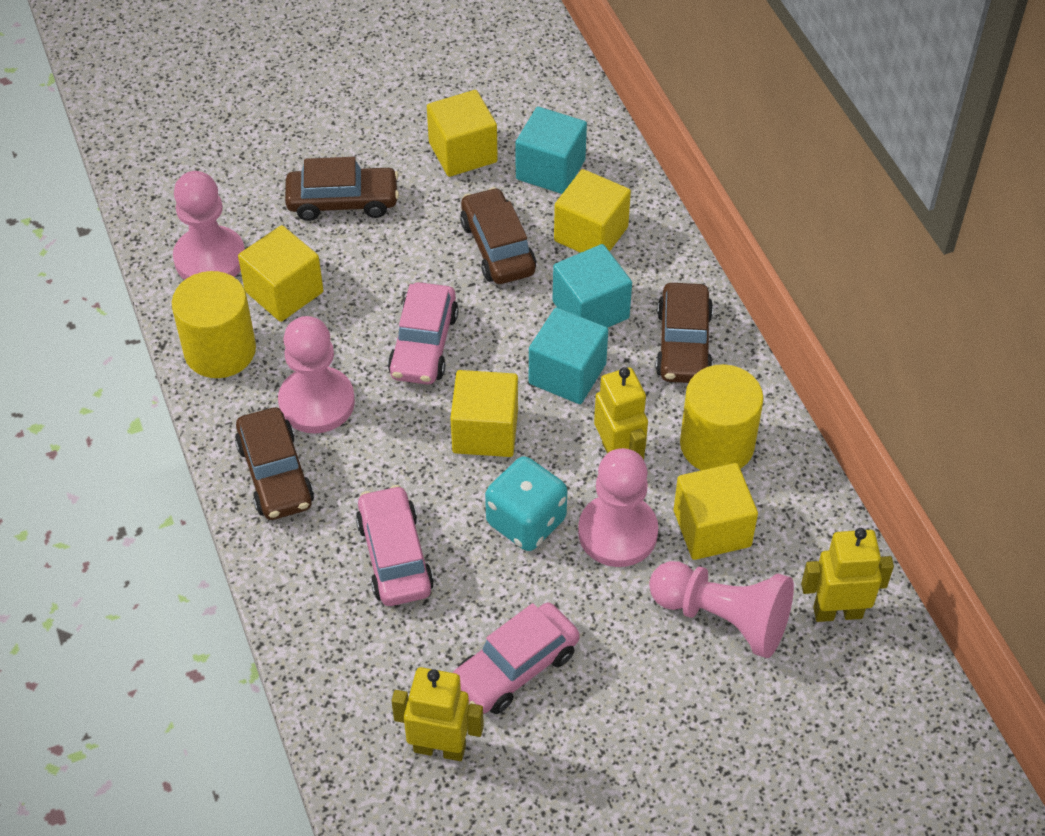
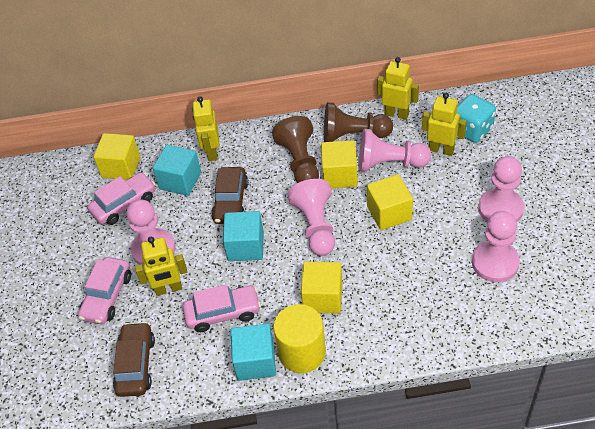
brown car: [235,407,314,520] [285,157,399,221] [460,187,536,284] [655,283,713,383] = 4 -> [113,322,155,397] [211,167,248,224] = 2
brown pawn: none = 0 -> [272,116,319,183] [324,102,393,142] = 2
pink pawn: [173,171,245,280] [278,316,355,433] [578,448,658,567] [649,561,794,658] = 4 -> [127,199,176,267] [288,179,335,256] [359,129,431,172] [472,211,520,282] [478,156,524,222] = 5
yellow cube: [238,225,324,322] [427,90,498,177] [450,370,518,457] [554,169,631,253] [674,463,758,560] = 5 -> [94,133,140,180] [301,262,343,314] [321,140,358,188] [367,174,413,230] = 4
yellow cylinder: [172,271,256,378] [680,364,764,470] = 2 -> [273,304,326,373] = 1
yellow robot: [392,667,484,761] [594,367,648,459] [801,528,894,622] = 3 -> [135,237,187,296] [192,96,219,161] [377,57,419,120] [422,93,467,156] = 4

